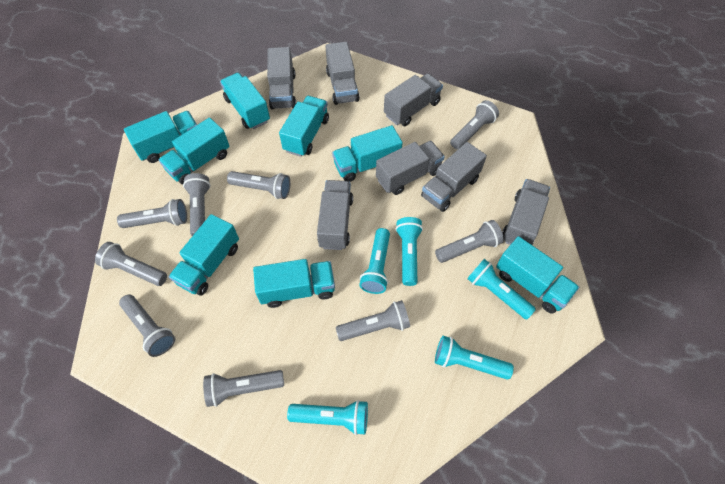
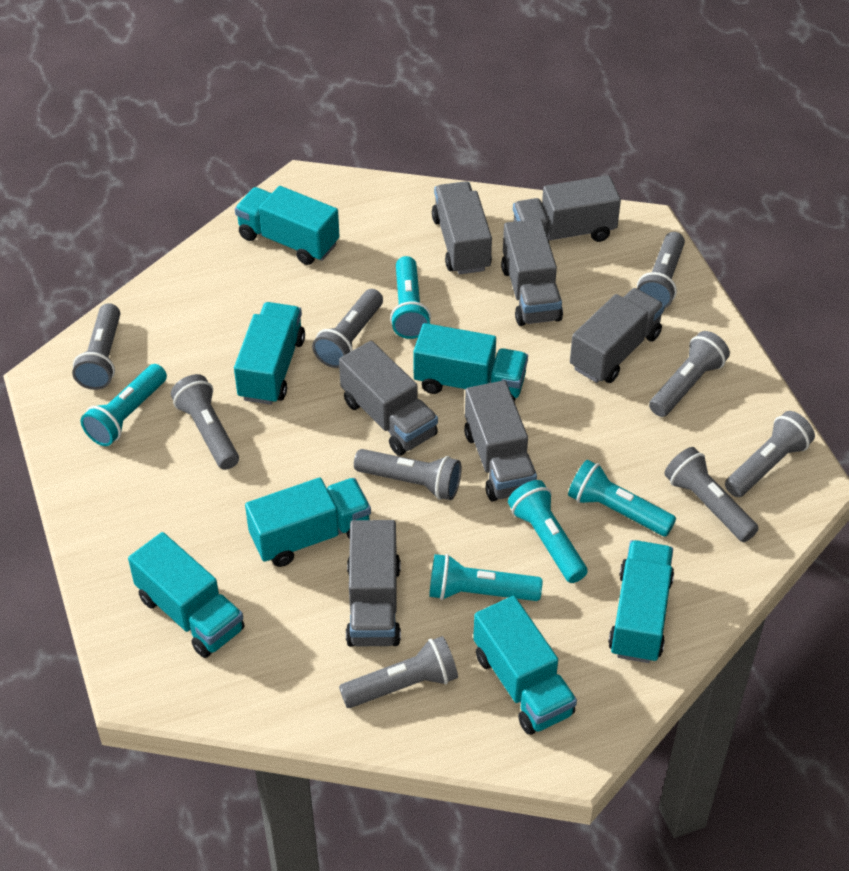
turquoise truck: [124,111,197,163] [159,118,230,185] [169,214,239,296] [220,73,270,129] [253,259,335,308] [279,96,329,157] [332,125,403,182] [496,236,579,314] = 8 -> [128,532,245,658] [234,302,305,405] [235,186,340,265] [245,478,371,567] [413,323,528,402] [473,596,577,735] [608,540,674,663] = 7

